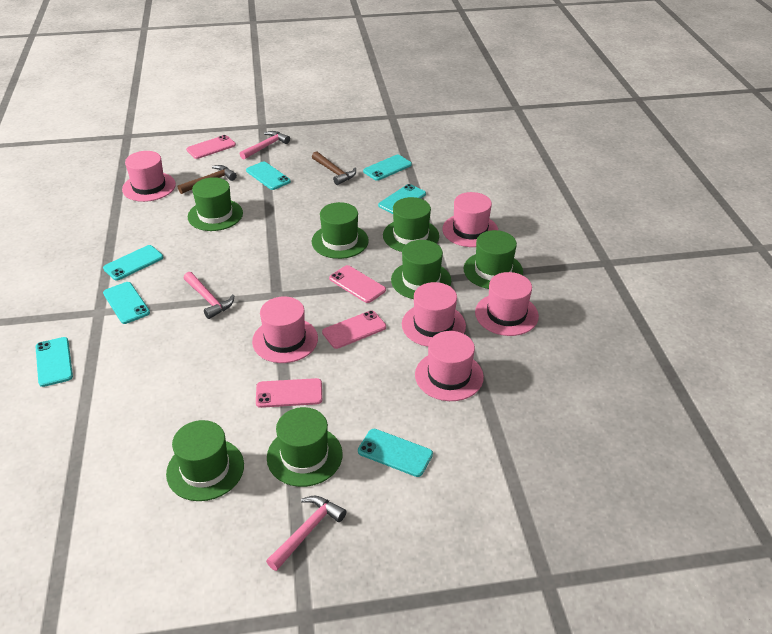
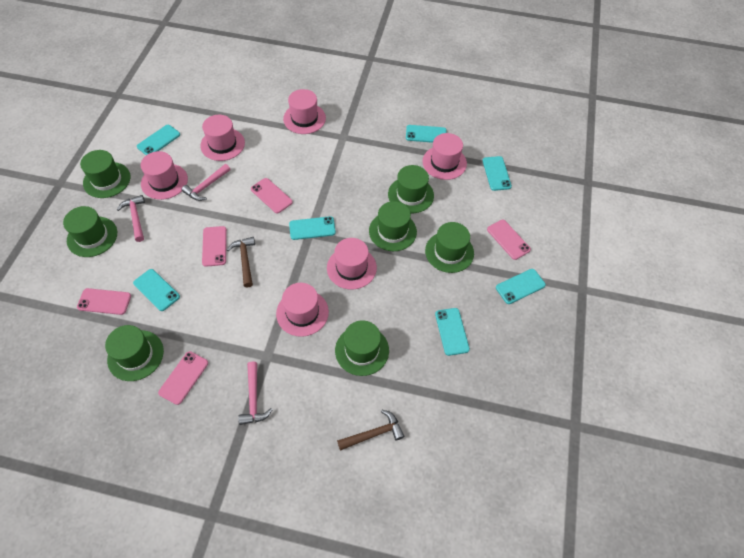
pink phone: [186,135,236,159] [256,378,322,408] [322,311,386,349] [329,265,386,303] = 4 -> [77,288,131,315] [158,351,208,405] [202,226,227,267] [251,178,293,213] [487,220,531,260] = 5

